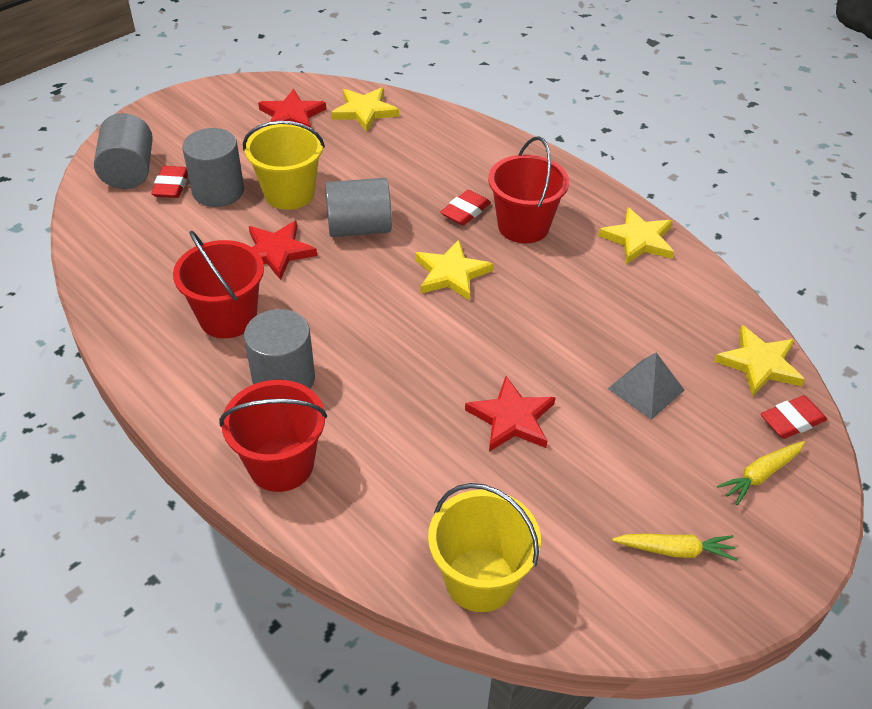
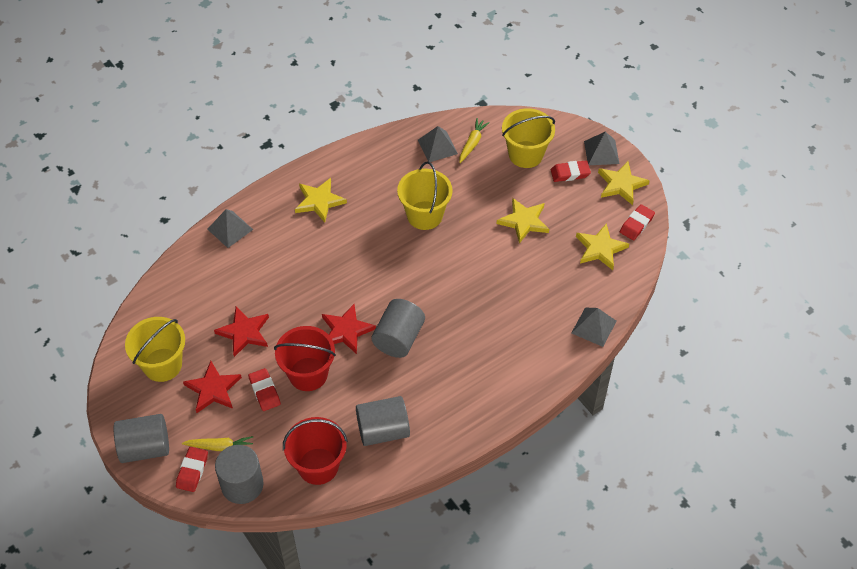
grey pyramid: [608,352,685,420] = 1 -> [207,209,253,248] [418,126,458,162] [572,308,617,347] [584,132,619,165] = 4
red bucket: [173,231,264,338] [219,380,327,492] [488,136,569,243] = 3 -> [274,326,336,391] [283,417,348,485] = 2
red eraser: [151,166,188,198] [440,190,491,225] [761,395,827,439] = 3 -> [176,447,208,492] [248,368,281,411] [551,160,591,182] [620,204,655,240] = 4
yellow bucket: [243,121,325,210] [428,483,541,612] = 2 -> [125,317,185,382] [397,161,453,230] [502,108,555,168] = 3

